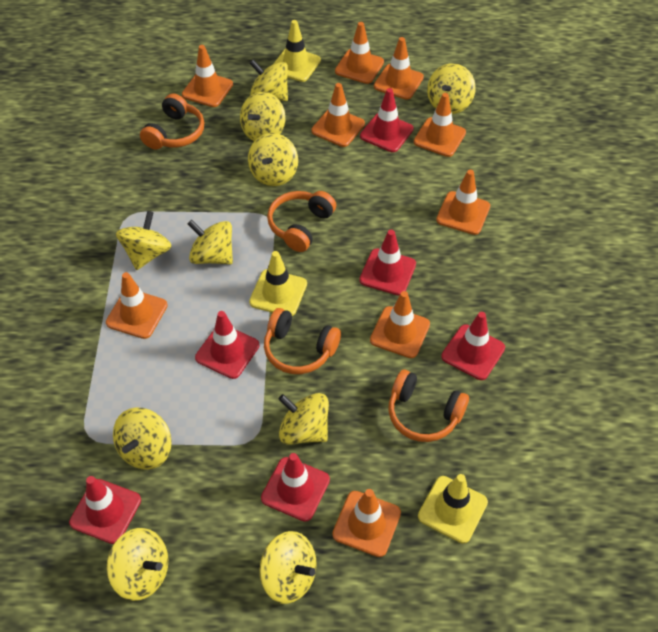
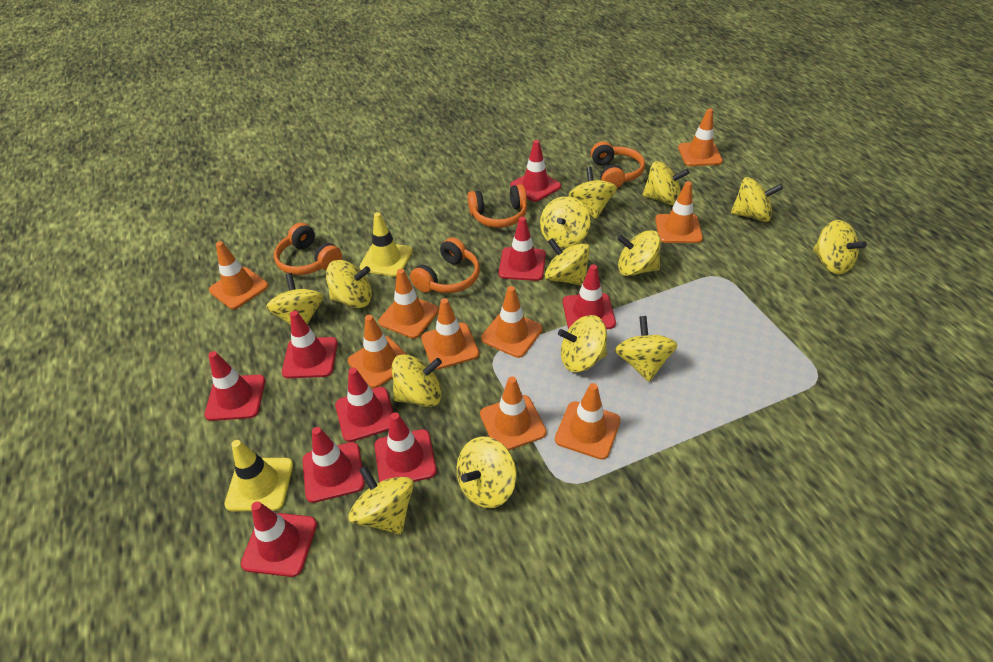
red traffic cone: [69,476,141,544] [195,311,259,379] [261,453,330,522] [359,230,416,296] [360,88,414,152] [441,312,505,380] = 6 -> [204,351,265,421] [241,501,317,577] [282,311,338,378] [303,427,365,503] [335,368,394,442] [374,412,437,482] [499,217,546,281] [511,140,561,202] [563,264,616,329] = 9
yellow spinning top: [107,528,168,601] [113,408,172,470] [116,211,172,270] [188,220,233,264] [240,92,285,141] [248,133,298,186] [250,60,288,101] [260,531,317,604] [279,393,329,445] [427,63,476,114] = 10 -> [266,273,324,325] [326,260,372,308] [349,466,414,535] [392,354,442,407] [457,437,517,508] [540,196,591,248] [545,238,590,286] [558,315,607,372] [568,167,617,219] [615,316,678,382] [617,230,661,276] [642,161,689,205] [731,177,783,222] [813,220,867,274] = 14
yellow traffic cone: [249,251,307,316] [274,20,321,82] [418,474,488,543] = 3 -> [224,440,293,511] [360,212,412,277] = 2

